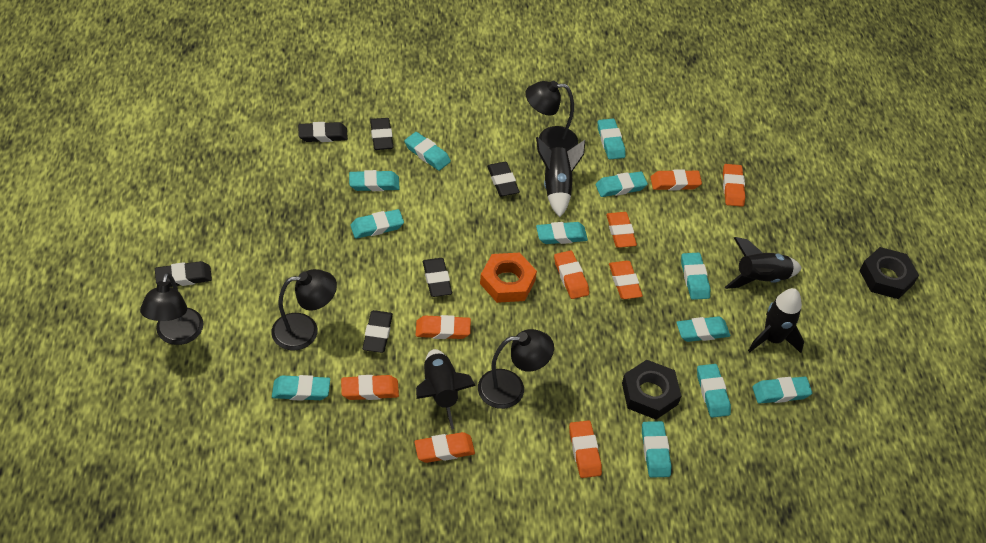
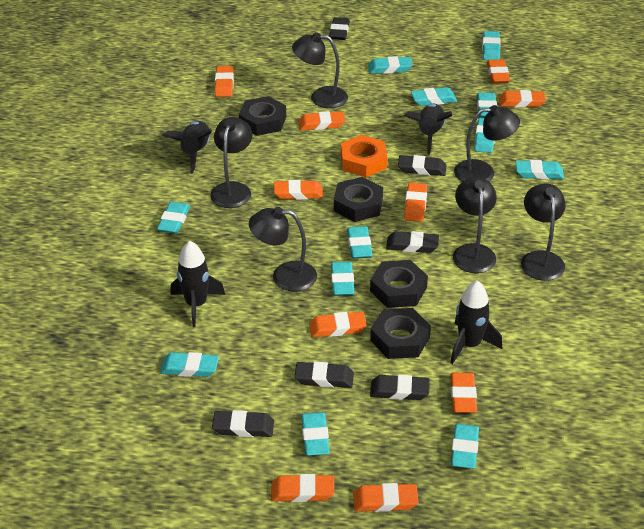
black lamp: [140,272,203,345] [271,269,337,350] [478,329,554,409] [525,81,578,151] = 4 -> [210,117,252,208] [249,207,317,292] [292,32,348,108] [453,177,497,273] [454,105,520,182] [521,183,566,281] = 6
black nut: [622,360,681,419] [859,247,919,299] = 2 -> [239,96,286,136] [334,177,383,222] [370,260,428,308] [370,308,431,359] = 4
orange eraser: [341,375,399,400] [414,432,475,463] [416,315,471,339] [554,250,589,299] [569,420,602,478] [606,212,637,248] [609,261,643,299] [650,170,702,190] [723,164,745,207] = 9 -> [215,66,234,97] [271,474,334,502] [274,180,323,200] [298,111,345,130] [309,312,367,337] [353,483,418,512] [404,182,427,222] [450,373,477,413] [487,59,510,84] [499,90,546,108] = 10

